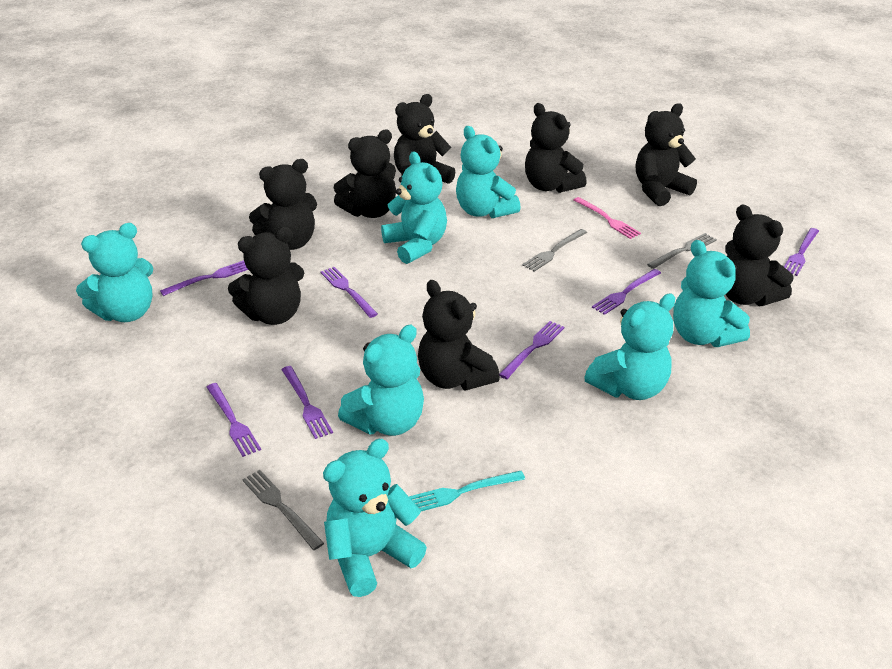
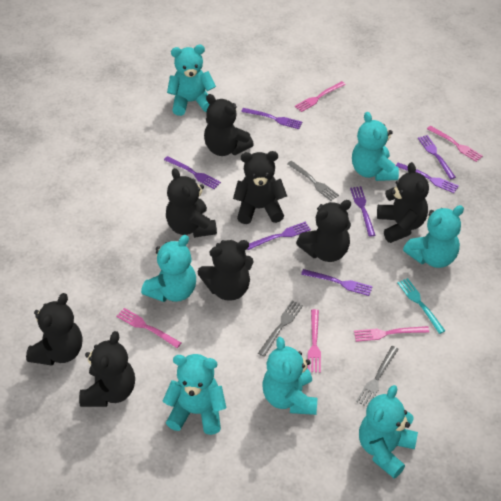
pink fork: [573,197,641,239] = 1 -> [116,308,181,348] [295,81,346,112] [308,309,321,373] [354,326,429,342] [427,126,483,162] = 5

